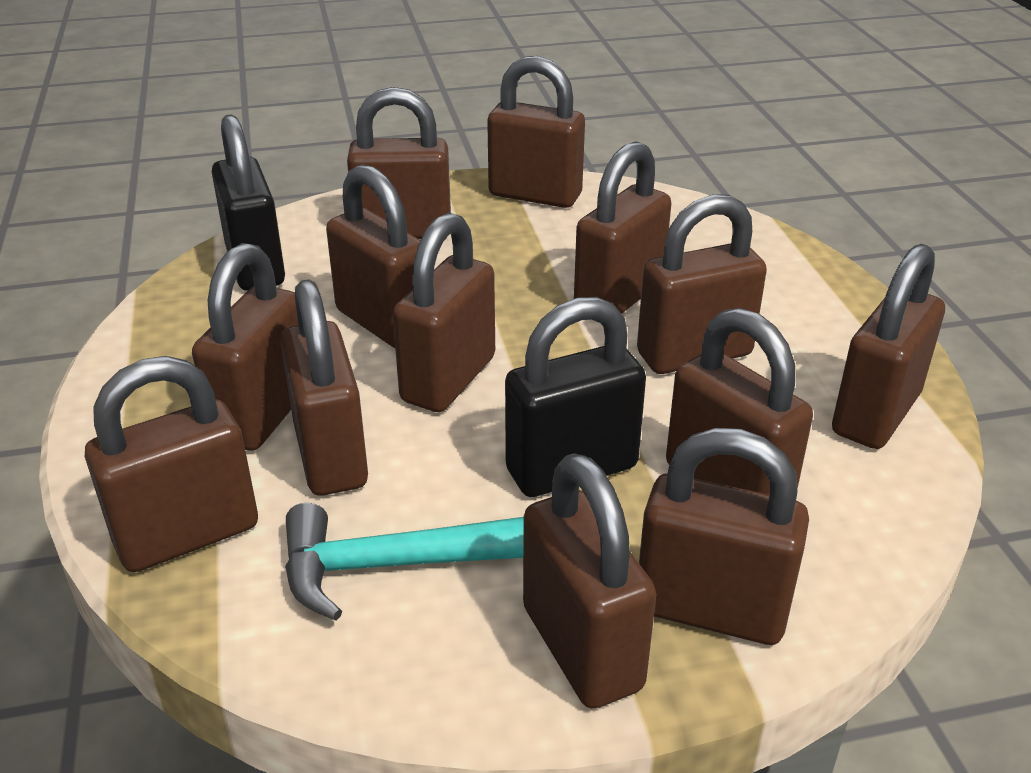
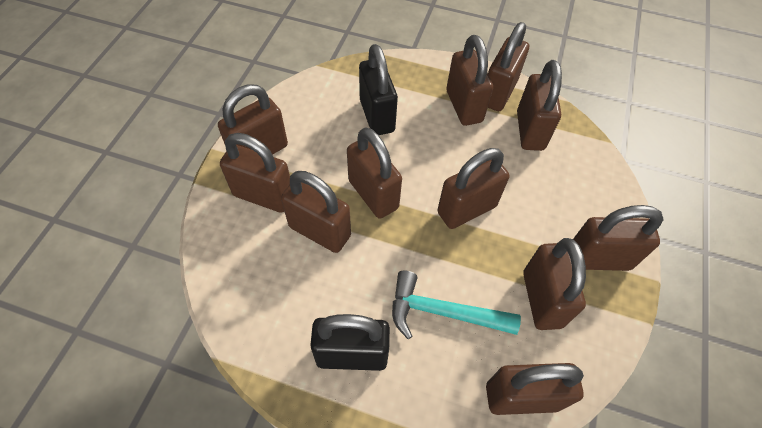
brown padlock: [85,356,258,572] [192,243,298,451] [280,279,368,496] [326,164,420,348] [347,87,451,239] [393,213,495,412] [487,56,585,208] [523,453,656,708] [574,141,671,314] [637,194,767,374] [639,428,809,645] [666,308,813,495] [832,244,945,449] = 13 -> [218,84,288,155] [220,133,290,213] [281,171,351,253] [347,127,402,218] [437,148,509,229] [446,35,493,126] [486,363,584,415] [488,22,529,111] [517,60,562,151] [523,238,586,330] [573,205,664,271] = 11

